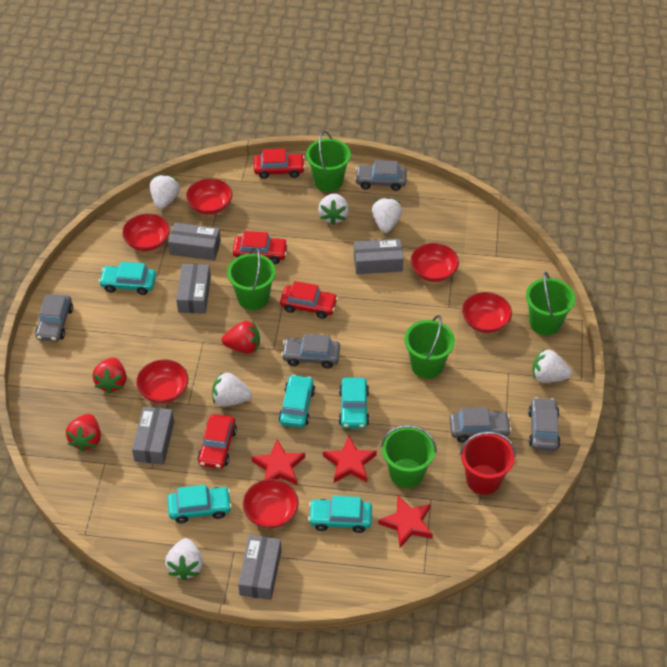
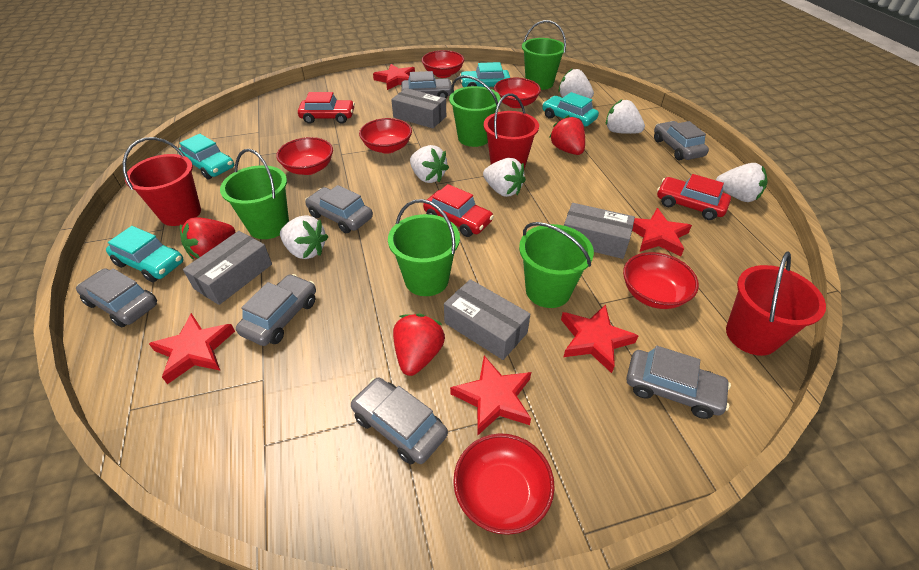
grey box: [132,407,174,465] [168,223,221,261] [176,264,211,314] [238,535,281,600] [354,239,404,274] = 5 -> [183,231,272,305] [391,88,446,128] [444,279,530,360] [564,203,635,259] = 4
grey car: [35,294,73,342] [281,334,340,369] [355,160,407,191] [449,407,511,442] [528,397,561,451] = 5 -> [76,268,157,327] [236,274,316,346] [305,185,373,233] [350,378,448,464] [401,71,452,99] [626,346,731,419] [654,121,709,161] = 7
red bucket: [460,431,516,495] = 1 -> [123,137,201,226] [484,93,539,169] [726,252,826,356] = 3
red car: [197,414,237,469] [233,231,288,264] [254,148,305,179] [280,281,338,319] = 4 -> [298,92,355,124] [423,184,494,237] [657,174,731,220] = 3
red star: [251,439,305,485] [323,435,377,483] [378,496,433,548] = 3 -> [149,313,235,384] [373,64,415,90] [450,356,531,436] [561,304,638,373] [632,208,692,256] = 5
turquoise car: [99,262,156,295] [168,485,232,523] [279,375,315,428] [308,496,372,533] [339,378,369,428] = 5 -> [106,226,184,282] [178,134,234,179] [460,62,510,87] [542,92,599,126] = 4

